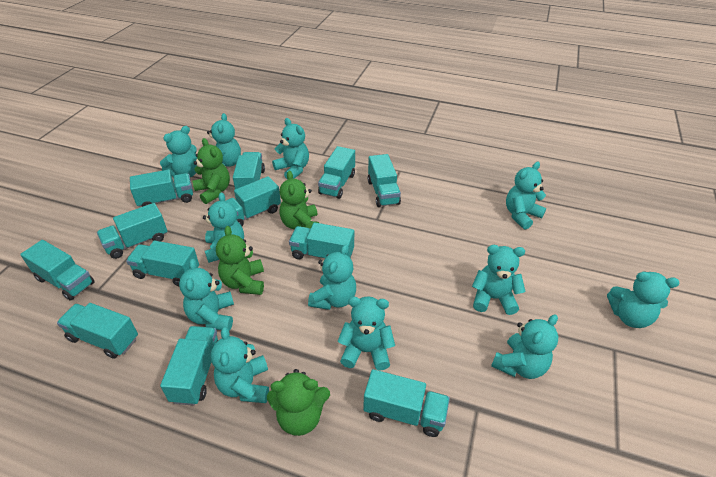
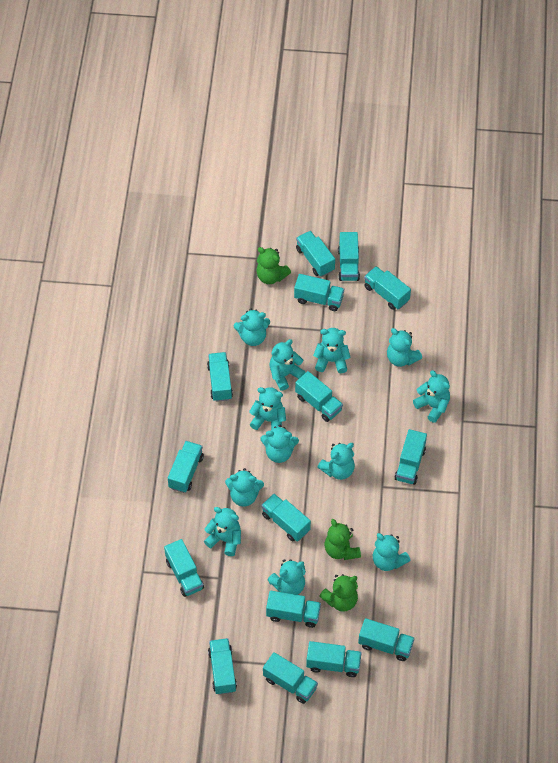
green teddy bear: [192,138,230,204] [216,226,264,295] [267,369,330,436] [279,171,319,229] = 4 -> [256,247,291,284] [319,574,358,612] [325,519,361,560] = 3
turquoise truck: [20,240,95,301] [57,303,138,359] [97,203,167,259] [126,241,199,286] [130,170,193,207] [160,326,218,406] [225,176,281,226] [233,152,265,189] [289,222,354,259] [318,146,355,199] [363,369,450,437] [368,154,401,207] = 12 -> [164,539,204,597] [168,441,204,493] [207,352,233,402] [208,638,237,695] [261,494,311,542] [263,652,318,704] [266,591,321,628] [294,274,344,311] [295,371,343,422] [296,231,335,277] [306,641,362,677] [338,232,360,281] [358,618,415,661] [364,266,411,310] [395,429,427,485] = 15

